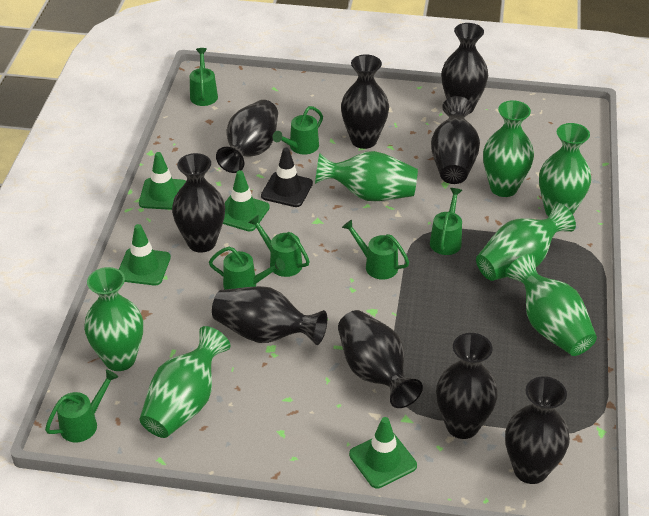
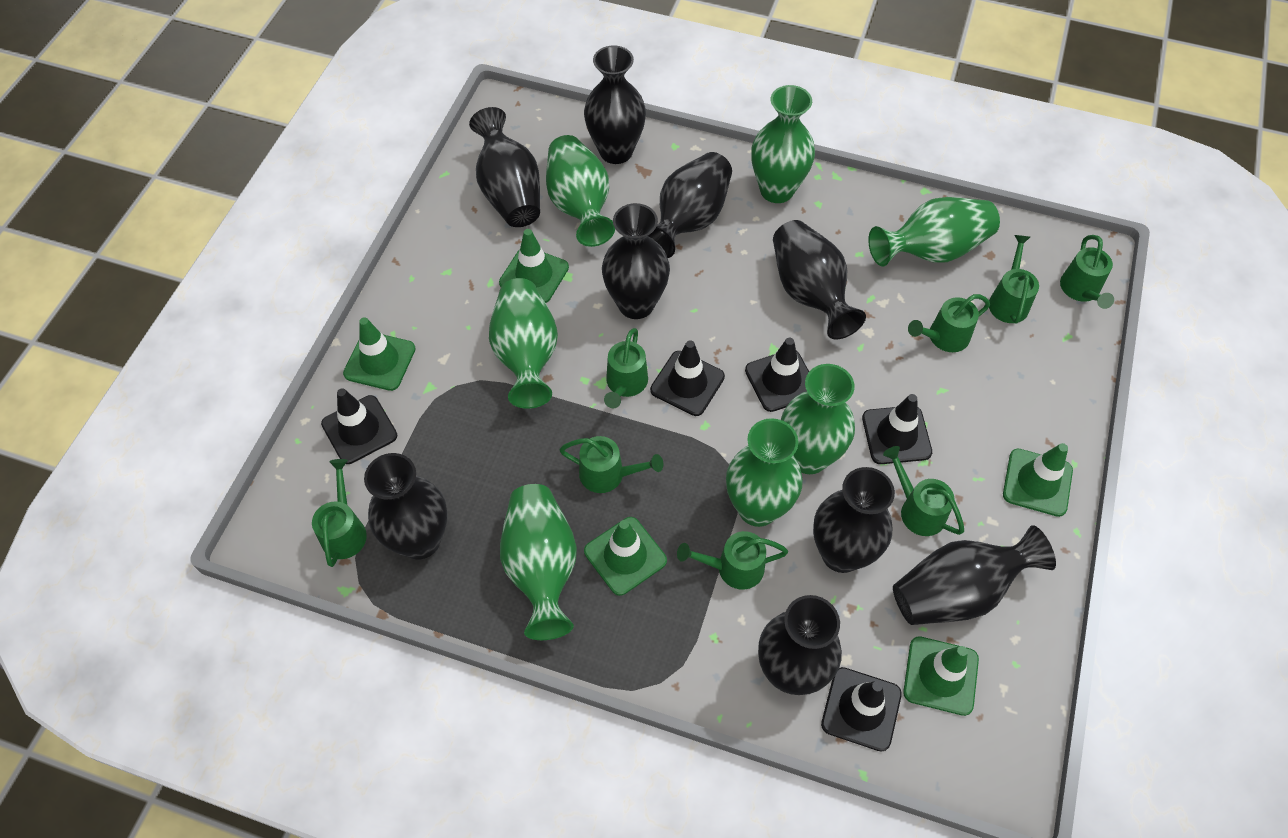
black traffic cone: [261,148,313,207] = 1 -> [321,389,397,464] [650,340,725,416] [745,338,809,412] [821,667,902,752] [862,394,932,464] = 5
green traffic cone: [119,224,171,286] [139,152,186,210] [223,170,270,232] [349,417,417,489] = 4 -> [343,317,416,391] [499,229,569,303] [584,517,667,596] [903,636,979,716] [1003,443,1073,517] = 5
green watering can: [45,369,118,442] [190,48,218,106] [209,246,285,289] [248,216,310,277] [272,106,323,155] [342,220,409,280] [430,188,462,255] = 7 -> [312,459,367,567] [559,436,663,493] [604,328,648,408] [677,531,788,590] [883,446,964,536] [908,294,990,352] [989,235,1039,323] [1060,235,1114,309] = 8

